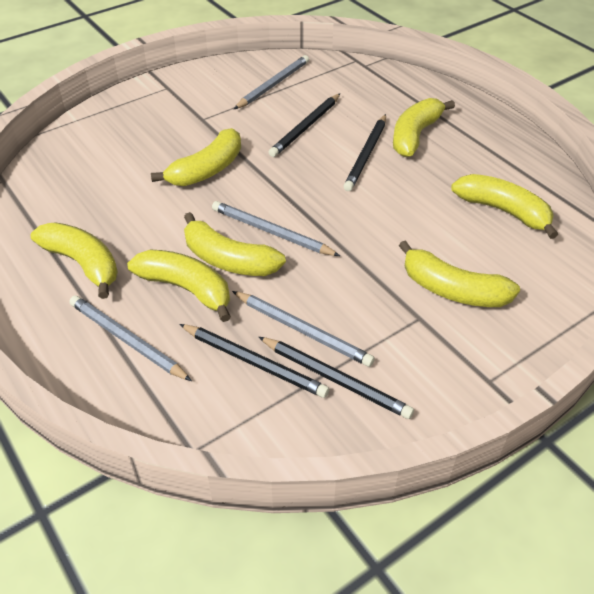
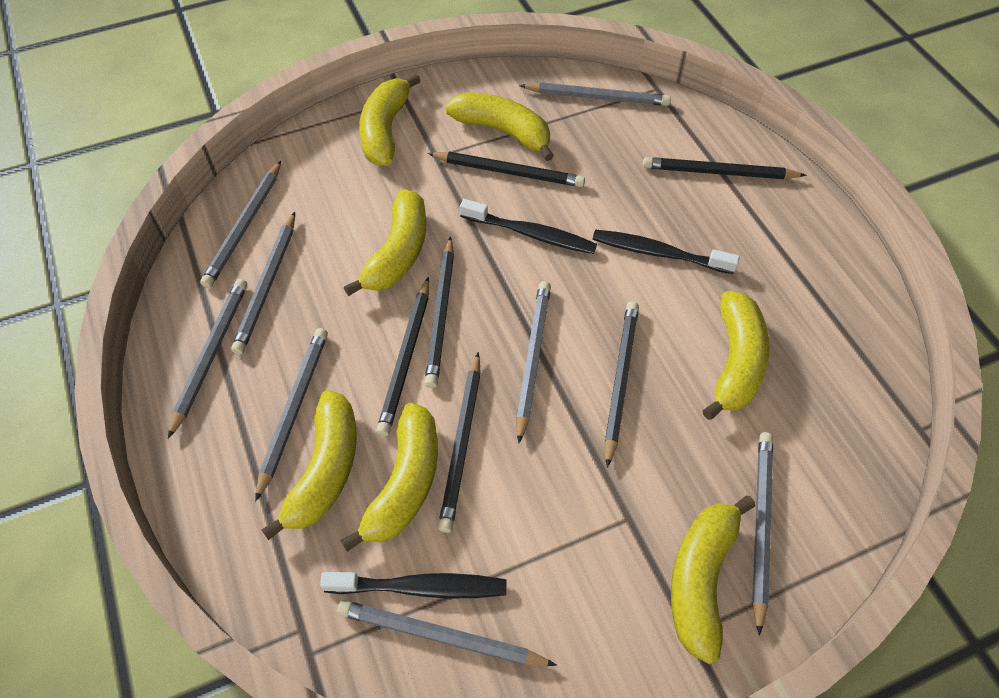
black pencil: [179,324,329,398] [259,337,414,419] [269,93,340,157] [344,114,386,191] = 4 -> [376,277,429,436] [425,236,454,388] [427,152,585,187] [438,352,481,533] [604,302,639,468] [643,157,806,179] = 6
black toothbrush: none = 0 -> [320,572,506,599] [460,199,597,254] [592,229,740,274] = 3
grey pencil: [69,296,192,381] [212,201,340,256] [232,291,375,367] [234,55,309,109] = 4 -> [168,279,247,439] [200,161,281,288] [231,212,295,355] [255,328,328,502] [337,600,557,666] [516,281,551,443] [519,82,671,106] [752,432,773,636] = 8

